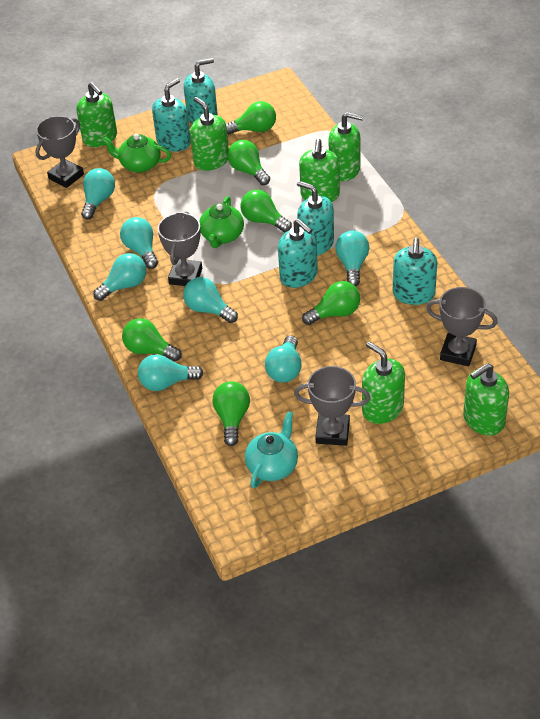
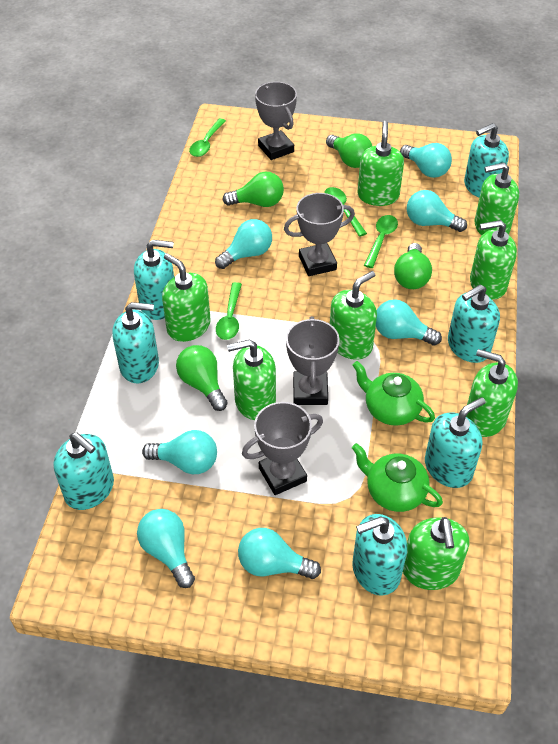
green light bulb: [122,318,182,361] [212,381,250,446] [226,101,276,135] [228,140,270,185] [240,190,292,233] [302,281,360,325] = 6 -> [176,345,228,411] [222,171,284,207] [326,133,372,168] [394,243,432,289] = 4
green soap dispenser: [76,82,117,147] [190,97,229,171] [299,139,340,202] [329,112,364,181] [362,341,405,424] [463,363,509,436] = 6 -> [162,253,211,342] [227,339,276,420] [330,271,377,360] [357,121,404,206] [403,517,469,590] [466,349,518,437] [470,220,517,300] [475,162,519,235] = 8
green spoon: none = 0 -> [189,118,226,157] [216,282,242,340] [324,187,367,237] [364,215,398,268] = 4
turquoise soap dispenser: [152,78,191,152] [184,58,218,124] [278,219,318,288] [297,181,334,256] [393,238,437,305] = 5 -> [53,433,114,510] [112,302,159,384] [134,240,174,320] [352,514,407,596] [425,397,485,488] [448,284,500,363] [464,123,509,197] = 7
turquoise teapot: [245,411,298,488] = 1 -> none = 0

